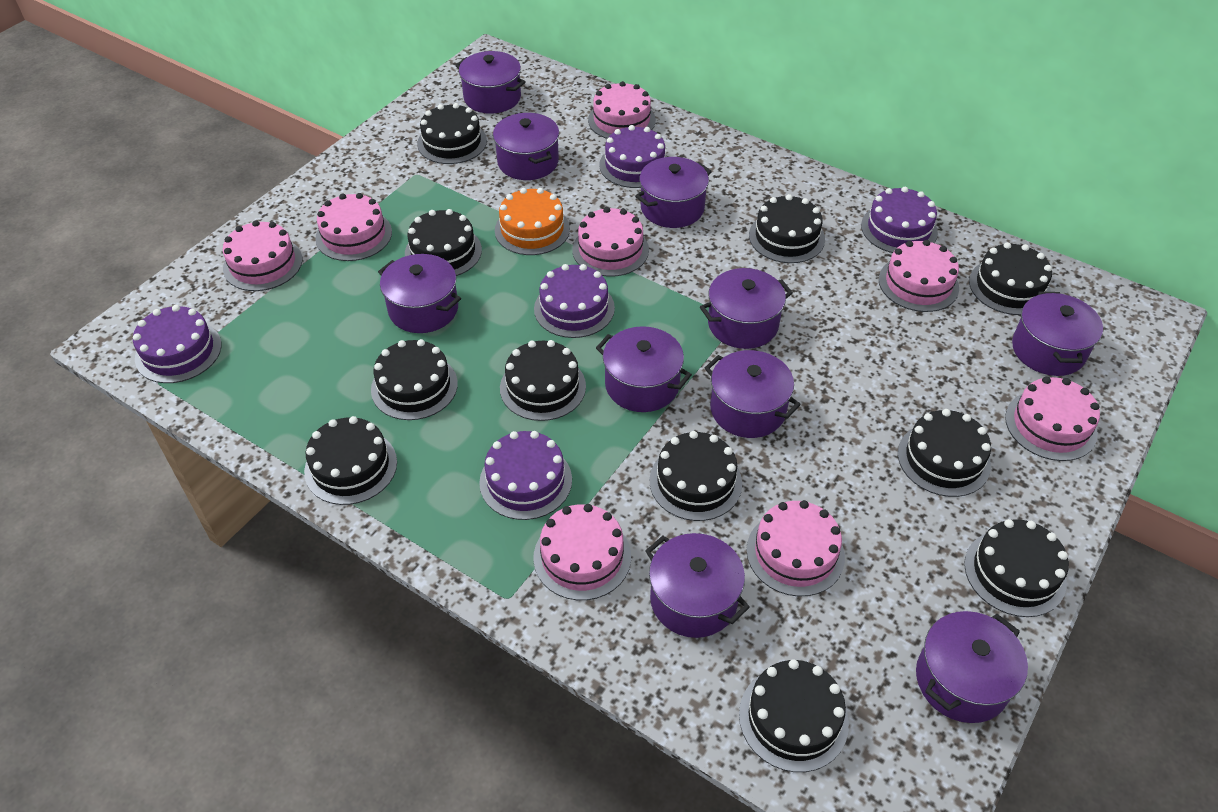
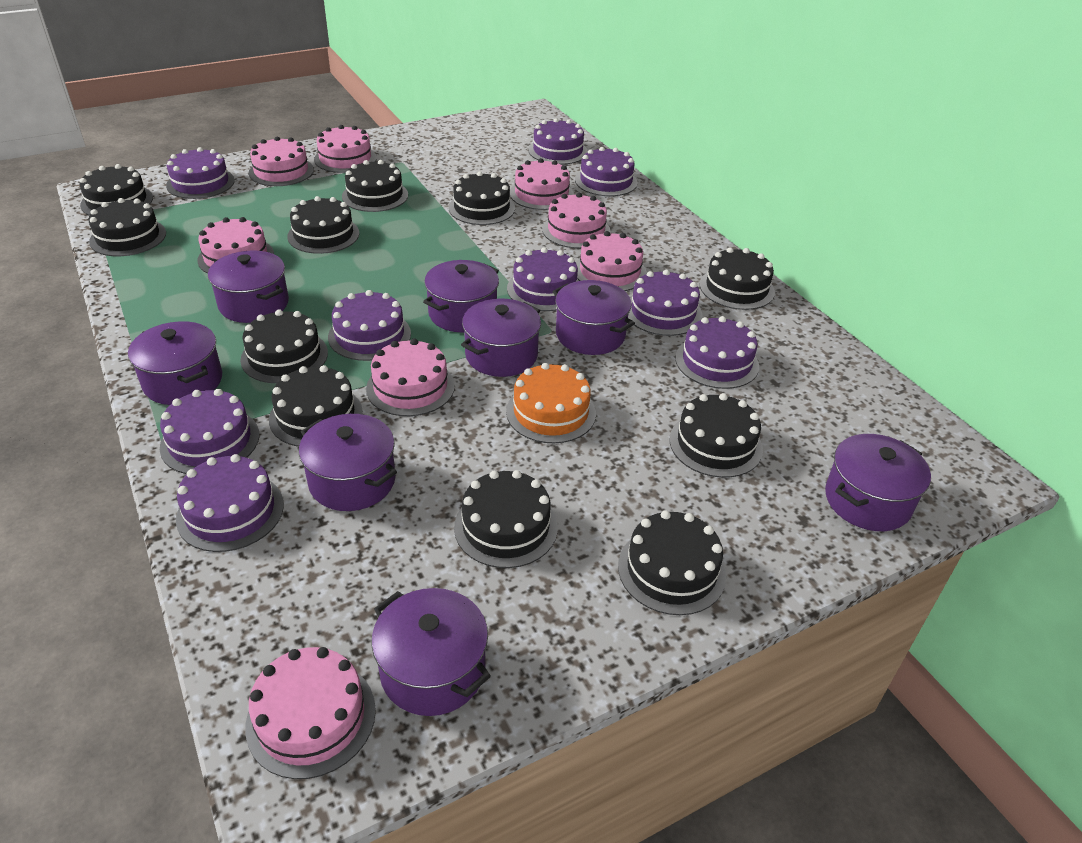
purple cake: [133,305,221,383] [479,431,572,520] [534,264,615,338] [599,125,667,188] [861,187,938,253] = 5 -> [160,389,259,474] [166,147,235,199] [176,454,284,552] [328,290,411,361] [507,247,578,311] [528,118,588,165] [575,147,638,196] [628,270,703,336] [675,316,759,389] = 9
purple pot: [378,254,461,333] [455,51,526,114] [493,113,559,180] [596,326,692,412] [635,157,712,228] [645,533,750,638] [700,268,793,349] [705,350,801,438] [916,611,1028,723] [1012,291,1103,376] = 10 -> [128,321,222,405] [208,250,289,323] [299,414,397,511] [371,588,491,716] [423,260,499,332] [461,299,541,377] [553,280,635,355] [825,434,931,531] = 8

